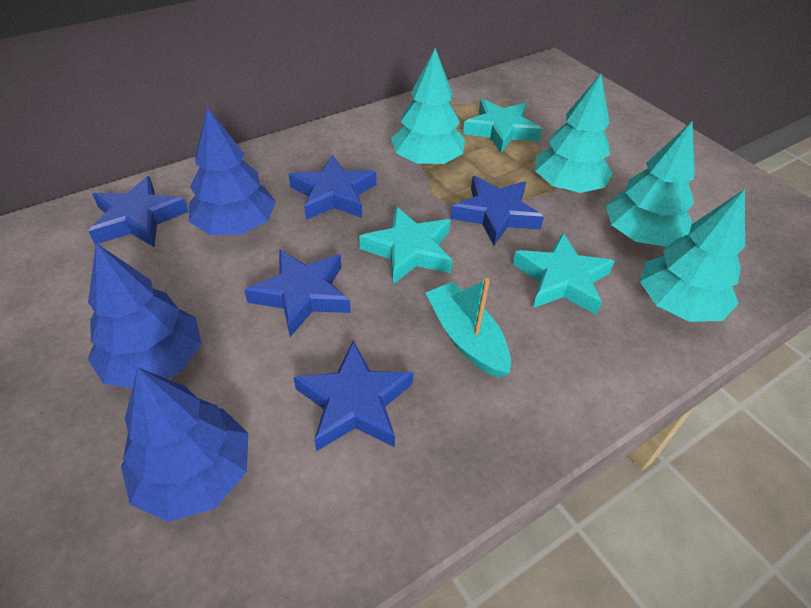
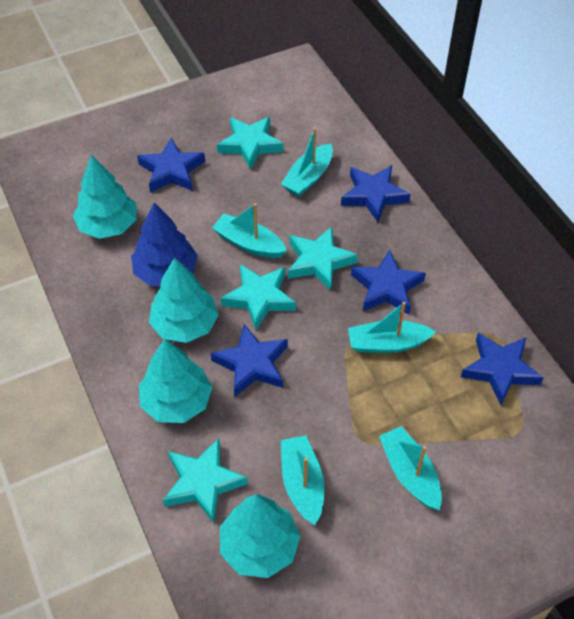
blue tree: [88,243,201,388] [121,367,248,522] [189,107,276,235] = 3 -> [131,203,198,286] = 1
turquoise boat: [425,278,511,378] = 1 -> [212,203,287,258] [281,127,333,196] [281,435,325,525] [348,302,436,353] [379,426,442,510] = 5
turquoise star: [359,206,453,284] [463,99,542,153] [512,232,615,315] = 3 -> [163,438,248,523] [217,117,283,170] [221,264,296,330] [288,226,358,291] = 4

